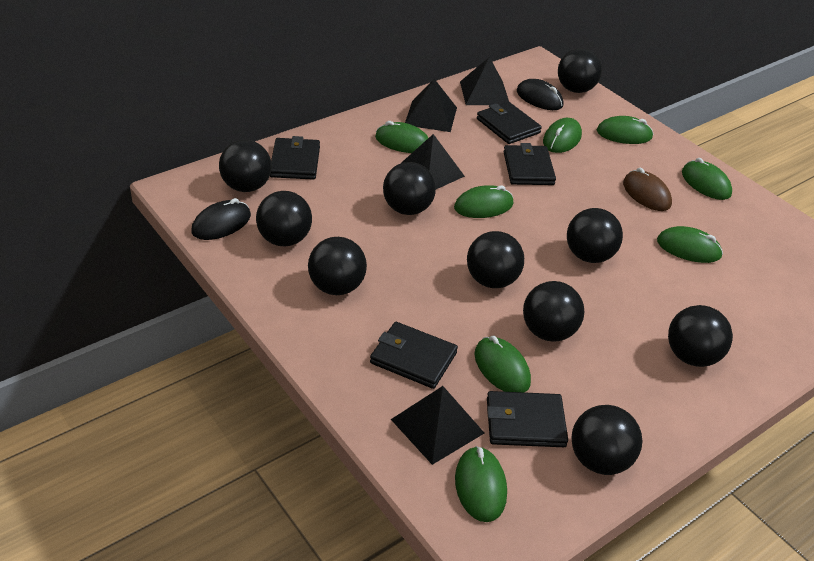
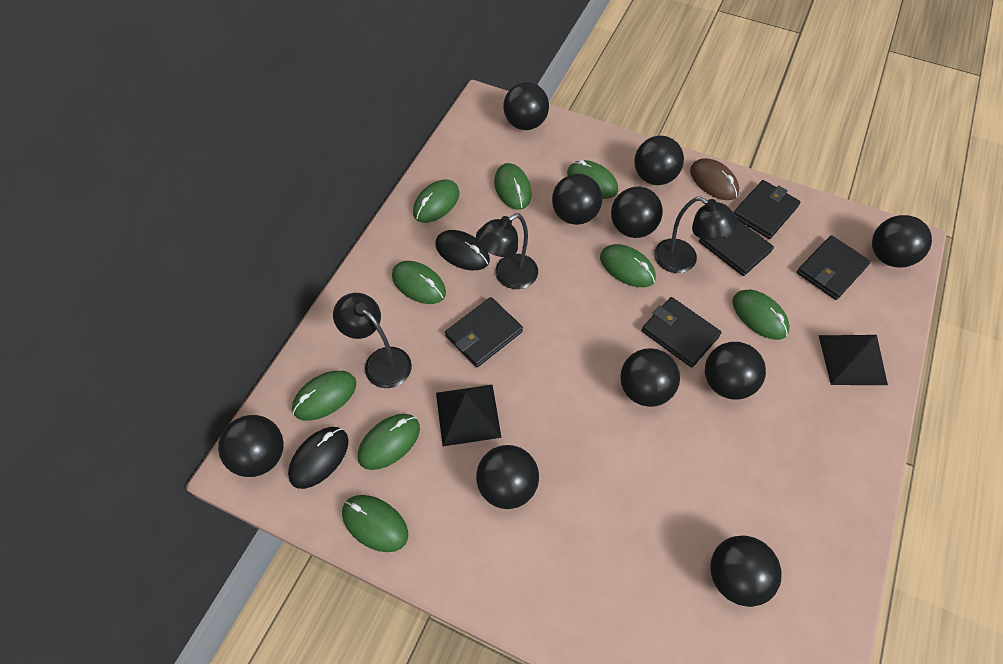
black lamp: none = 0 -> [333,293,412,388] [476,213,538,289] [654,197,738,273] = 3
black pyramid: [391,386,484,465] [400,134,465,189] [405,79,457,132] [460,57,509,105] = 4 -> [436,385,502,446] [818,335,888,385] = 2
green mouse: [375,121,428,153] [454,185,513,218] [455,446,507,522] [474,336,531,393] [543,118,582,153] [597,116,653,144] [657,226,723,263] [682,158,732,200] = 8 -> [292,371,356,421] [342,495,408,552] [358,414,420,470] [392,261,446,304] [413,179,459,223] [494,163,532,210] [567,160,618,199] [600,244,656,287] [732,290,790,340] = 9

